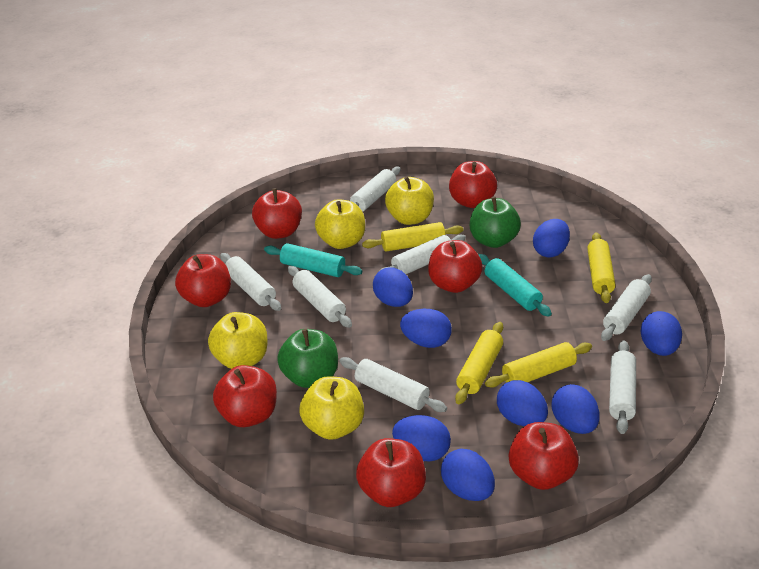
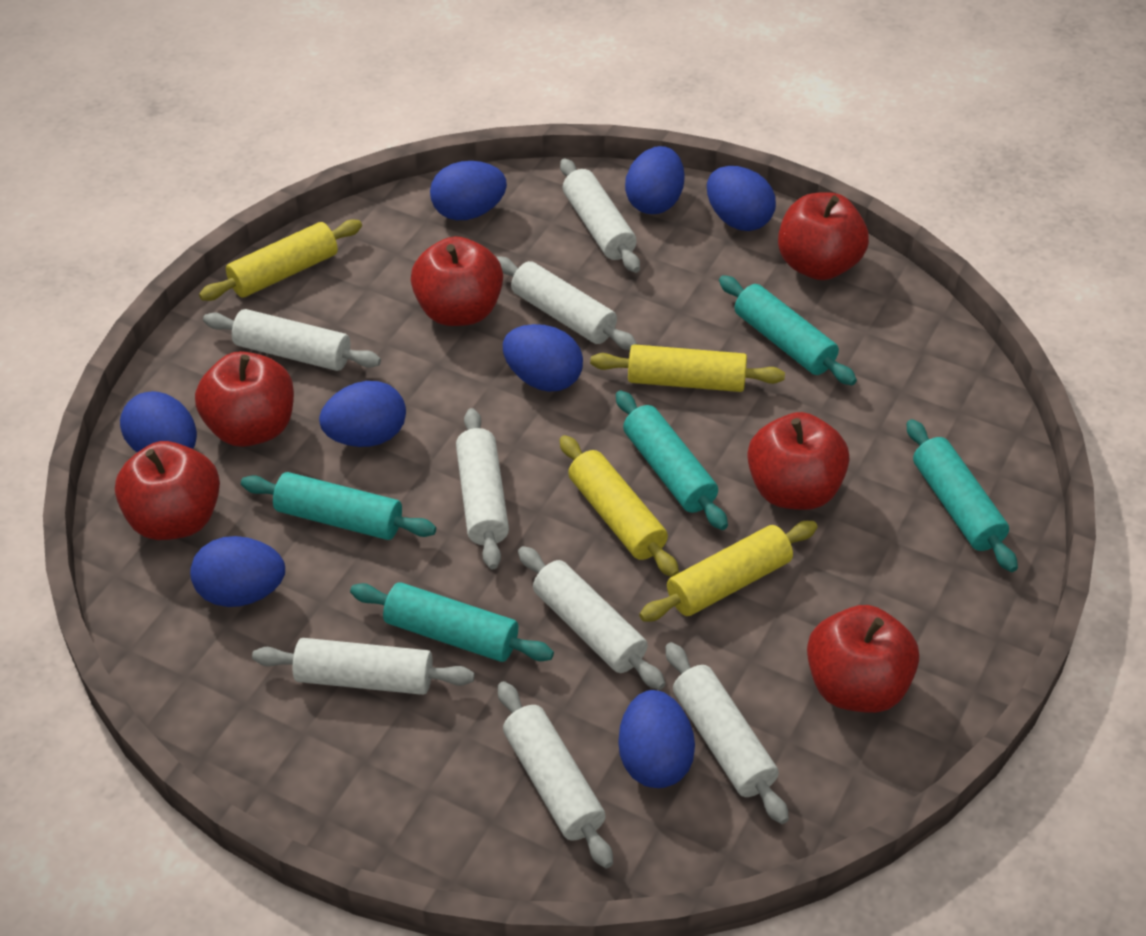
green apple: [277,329,338,388] [470,196,521,248] = 2 -> none = 0
red apple: [175,254,231,307] [213,365,277,427] [252,188,302,239] [356,438,426,507] [428,240,483,293] [449,161,497,208] [509,422,579,490] = 7 -> [115,441,220,540] [195,351,294,447] [411,236,503,326] [747,412,849,510] [778,192,869,280] [807,605,919,713] = 6
turquoise rolling pin: [264,243,362,277] [479,254,552,317] = 2 -> [241,472,436,540] [350,582,554,662] [616,390,728,530] [719,275,857,385] [907,419,1018,572] = 5
white rolling pin: [220,253,281,311] [288,266,352,328] [339,357,447,412] [350,167,401,212] [380,234,466,274] [601,274,652,341] [609,340,636,434] = 7 -> [203,309,381,371] [252,638,475,695] [456,408,509,569] [496,257,637,350] [498,681,613,868] [518,546,666,690] [560,158,640,273] [665,642,789,824] = 8
yellow apple: [208,312,268,369] [299,376,364,440] [315,199,365,249] [385,176,434,225] = 4 -> none = 0

